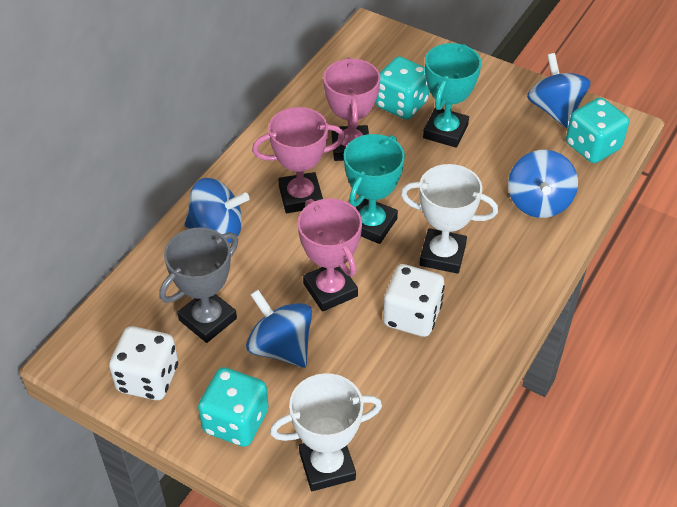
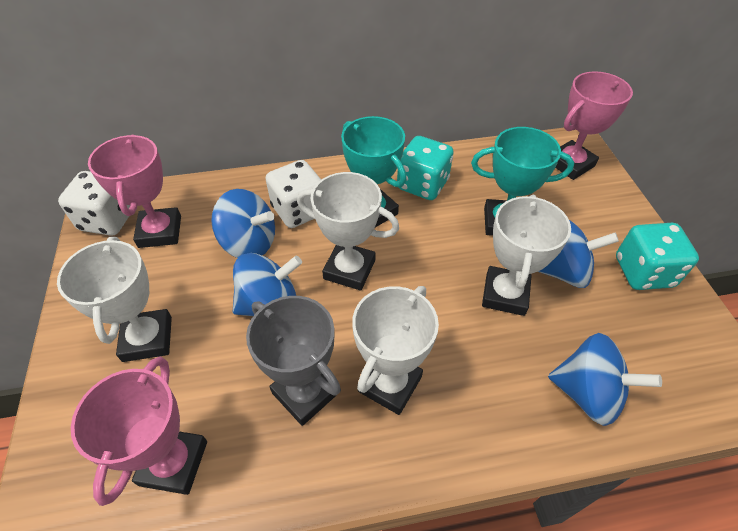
turquoise dice: [198,367,269,447] [376,56,429,120] [566,97,629,163] = 3 -> [397,136,454,200] [616,223,699,290] = 2
white trophy: [270,373,382,491] [401,164,498,274] = 2 -> [57,237,172,362] [297,172,399,291] [352,286,439,415] [482,195,571,316] = 4

